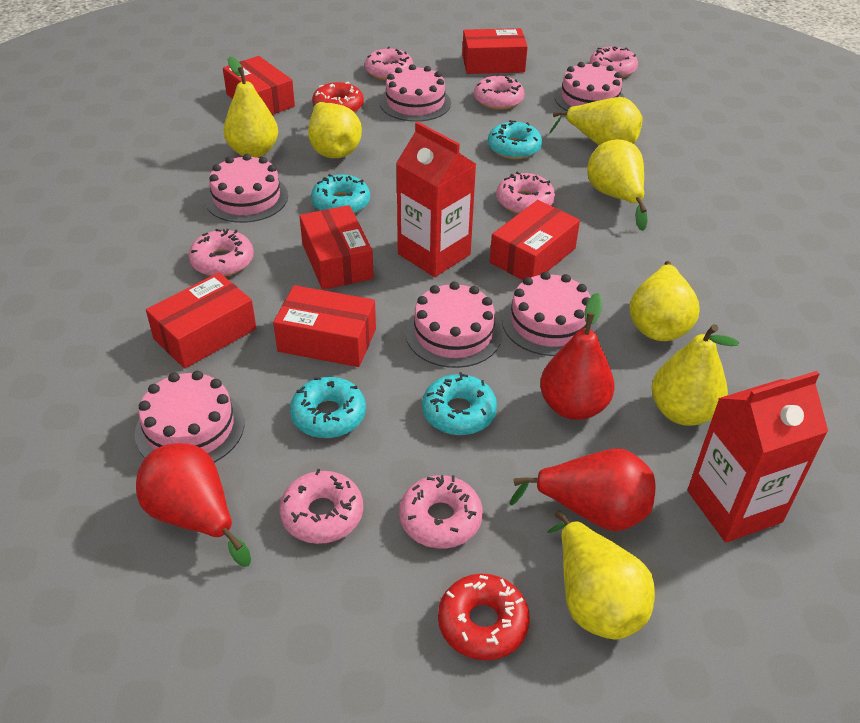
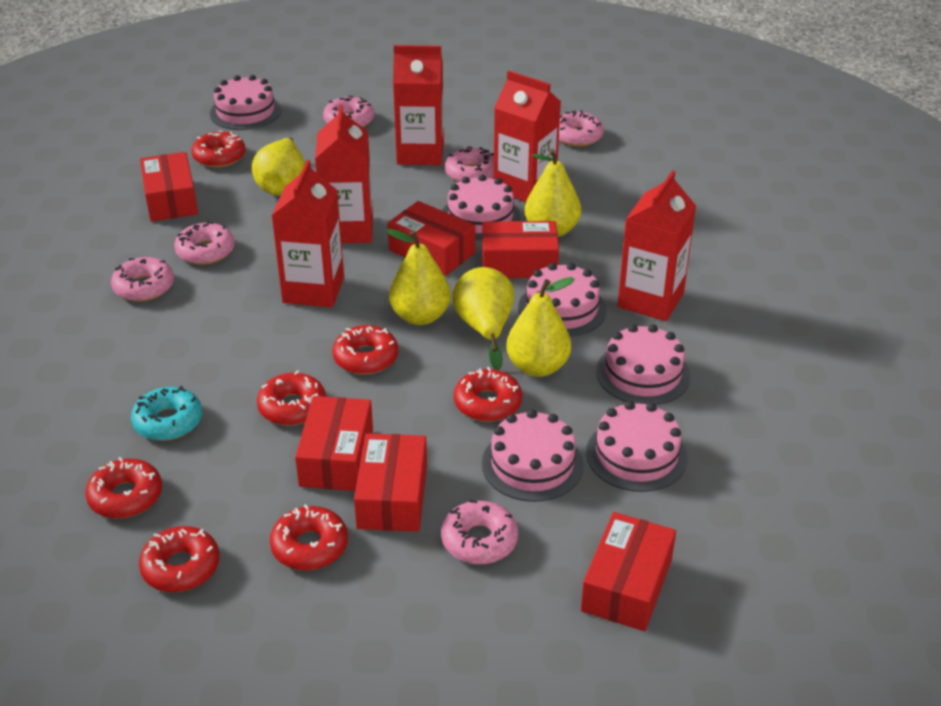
pink donut: [189,229,254,277] [279,469,363,544] [365,47,413,80] [399,475,483,549] [474,74,524,110] [496,172,555,214] [590,46,638,78] = 7 -> [111,257,174,302] [174,221,235,265] [323,96,374,127] [441,500,518,564] [445,147,494,182] [559,110,604,147] = 6
red carton: [396,122,476,277] [687,371,828,543] = 2 -> [271,160,344,307] [315,105,373,243] [393,45,444,165] [494,71,561,202] [618,170,696,321] = 5
red donut: [312,82,364,113] [438,574,530,660] = 2 -> [85,457,162,519] [139,526,219,592] [191,130,246,168] [257,370,326,426] [270,504,348,570] [332,325,398,374] [454,367,522,422] = 7
red pear: [136,443,251,567] [509,448,655,531] [540,293,615,420] = 3 -> none = 0
turquoise donut: [290,377,366,438] [311,174,370,214] [422,372,497,435] [488,120,542,159] = 4 -> [131,386,202,441] = 1
yellow pear: [223,57,278,158] [308,102,362,158] [547,510,655,640] [549,97,642,145] [587,140,648,231] [629,261,699,341] [651,324,739,426] = 7 -> [252,138,305,196] [387,229,451,325] [452,267,514,370] [506,277,575,377] [525,149,581,237] = 5

